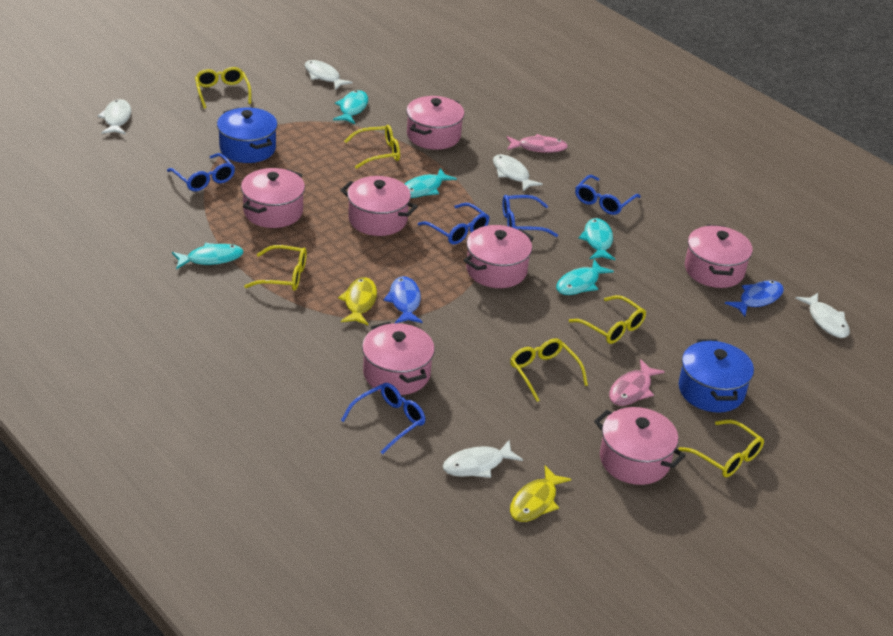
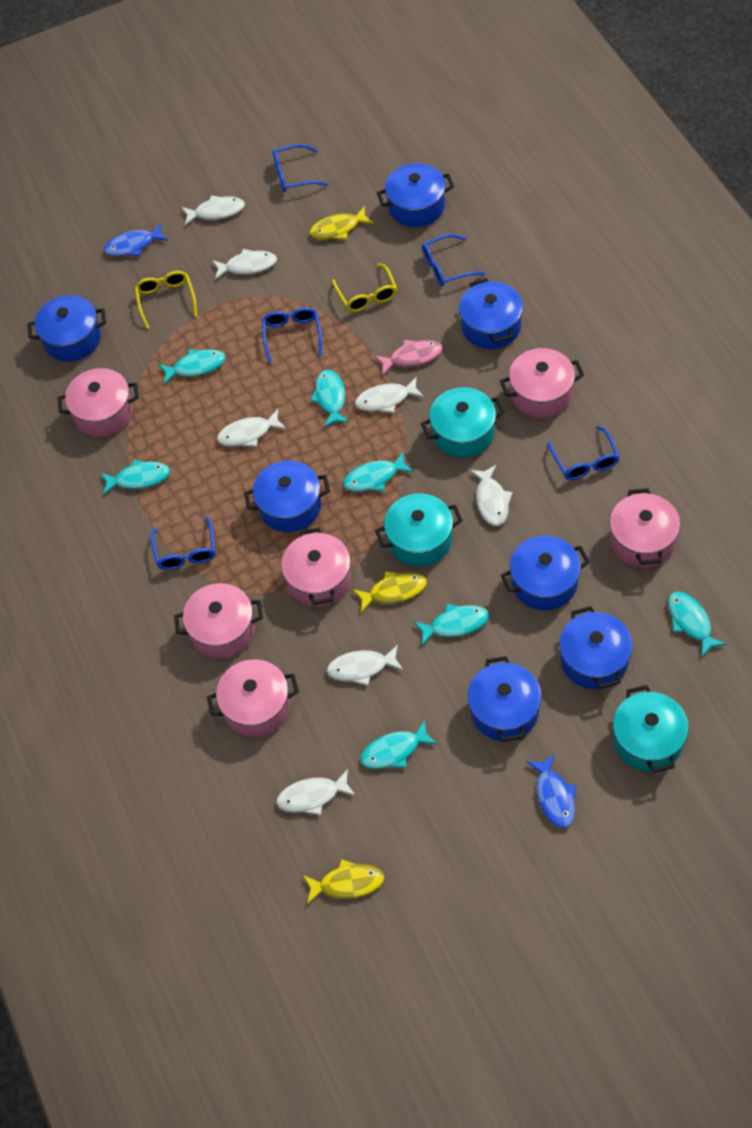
blue pot: [217,108,278,163] [679,339,754,413] = 2 -> [27,295,106,362] [244,461,330,532] [377,163,454,227] [459,278,523,349] [468,656,542,742] [501,535,590,610] [559,606,633,689] = 7
pink fish: [507,134,568,153] [609,359,665,406] = 2 -> [375,340,443,376] = 1
pink pot: [241,168,305,228] [340,176,418,236] [362,321,435,395] [406,96,464,150] [463,225,534,288] [594,407,686,485] [685,224,753,288] = 7 -> [58,368,139,437] [174,583,263,658] [207,659,299,737] [281,527,351,607] [500,348,584,418] [610,488,680,567] = 6
turquoise fish: [172,243,244,269] [333,90,368,124] [405,168,457,198] [556,259,614,295] [579,218,615,260] = 5 -> [101,459,170,495] [158,349,226,385] [310,370,350,427] [343,452,414,492] [360,720,437,769] [414,604,489,645] [668,591,726,657] = 7
turquoise pot: none = 0 -> [375,493,463,567] [421,387,505,458] [613,685,689,773] = 3
white fish: [97,99,131,134] [305,60,353,90] [443,440,523,478] [493,154,543,191] [795,293,850,338] = 5 -> [182,195,245,225] [212,249,277,280] [217,409,286,447] [276,769,356,815] [327,645,403,686] [355,377,424,413] [470,465,513,526] = 7
yellow fish: [338,277,377,325] [510,466,571,522] = 2 -> [303,859,384,904] [309,206,374,240] [353,571,427,613] = 3
yellow glasses: [195,67,251,109] [244,245,307,291] [344,125,400,169] [510,338,588,402] [569,295,646,344] [678,420,764,477] = 6 -> [135,271,197,329] [332,263,397,312] = 2

